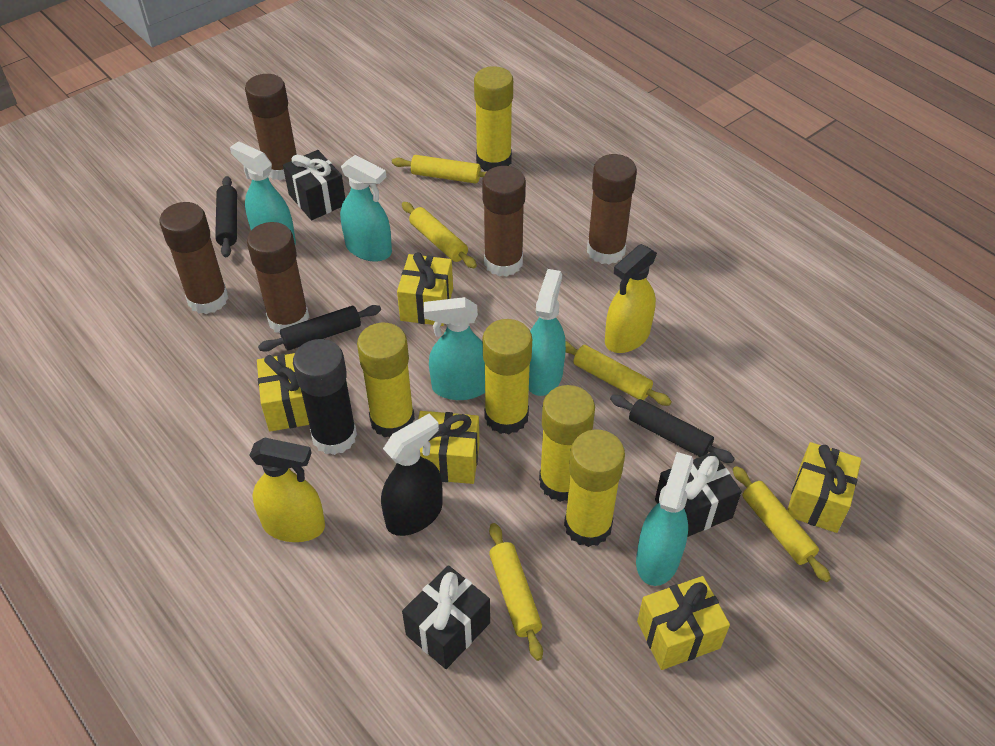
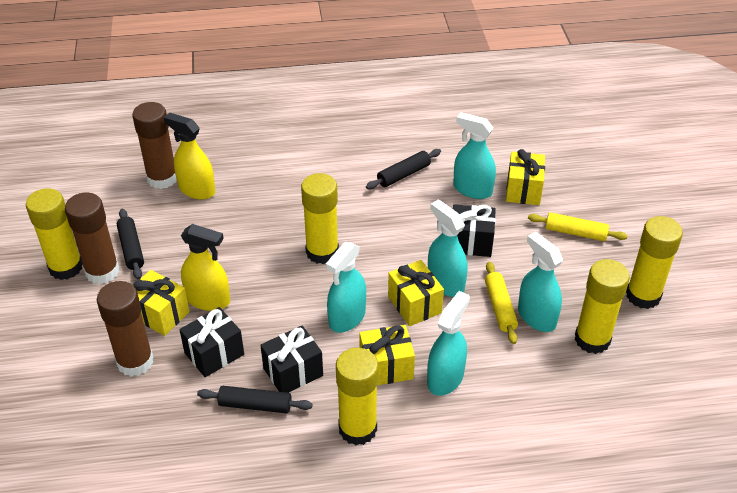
black glue stick: [293,339,357,455] = 1 -> none = 0
black spray bottle: [381,413,443,536] = 1 -> none = 0
brown glue stick: [160,202,228,314] [245,74,297,181] [247,222,309,333] [482,166,526,277] [587,154,637,264] = 5 -> [65,193,119,284] [97,281,153,377] [132,102,177,189] = 3
yellow gift: [257,353,309,431] [397,252,453,326] [418,411,480,484] [637,576,730,670] [787,442,861,533] = 5 -> [133,270,190,336] [359,325,415,385] [388,260,444,326] [506,149,545,205] = 4
yellow rolling pin: [392,155,486,184] [402,202,477,268] [489,523,543,661] [565,341,672,406] [733,466,831,582] = 5 -> [485,262,518,344] [528,212,628,241] = 2

